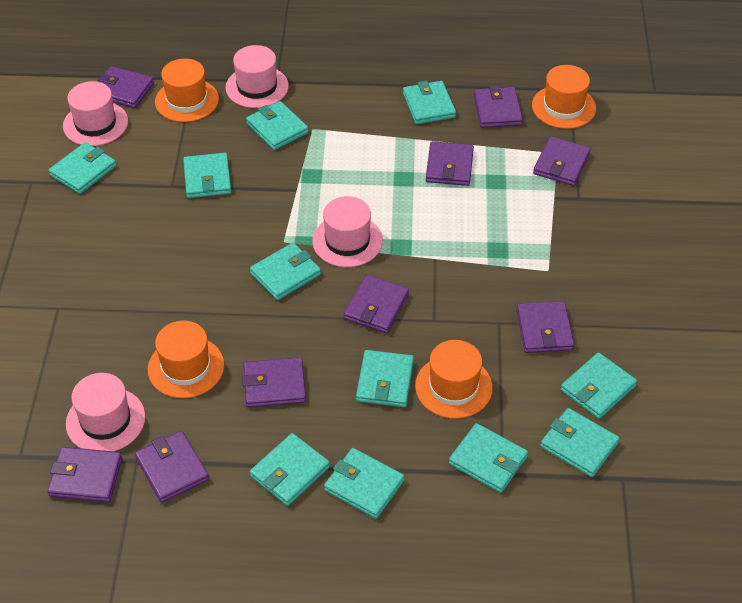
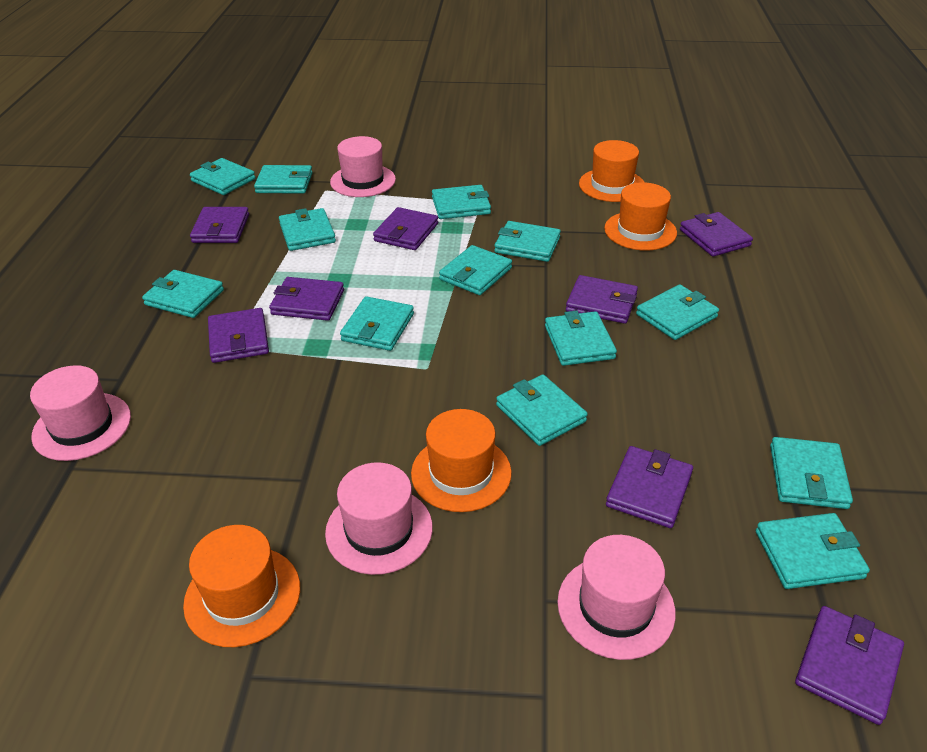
purple wallet: [47,447,122,502] [97,66,154,108] [135,431,209,503] [242,357,306,408] [344,275,409,333] [426,141,474,186] [474,85,523,128] [517,301,574,353] [533,136,591,186] = 9 -> [190,207,249,243] [208,308,269,363] [269,277,344,321] [373,207,438,250] [566,275,638,324] [606,446,693,528] [680,212,753,257] [795,606,904,725] = 8
turquoise wallet: [49,142,116,194] [183,153,232,198] [246,101,309,150] [250,243,321,300] [250,433,330,506] [324,448,404,519] [356,350,414,407] [403,81,456,124] [449,423,528,493] [540,408,620,477] [561,352,637,419] = 11 -> [142,270,224,318] [190,158,255,195] [254,165,313,194] [279,208,336,251] [340,296,414,351] [432,185,491,219] [439,245,512,295] [494,221,561,262] [496,374,588,446] [545,310,617,366] [636,285,719,340] [756,513,870,589] [770,437,853,509] = 13

